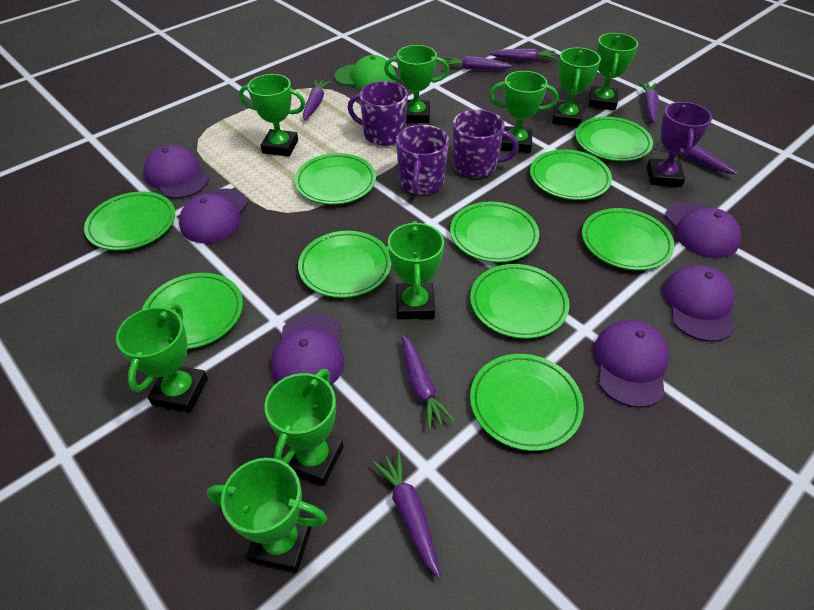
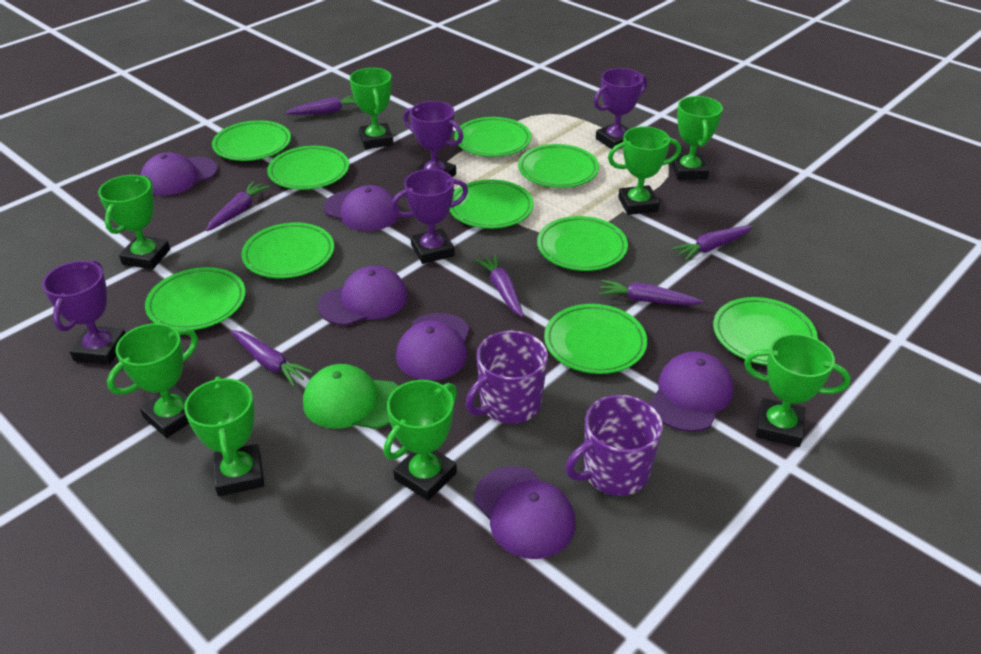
green trophy: [116,303,208,412] [207,458,327,572] [239,74,305,157] [264,369,343,486] [384,45,449,123] [388,221,444,319] [489,71,559,153] [552,47,601,127] [588,33,638,111] = 9 -> [98,175,170,270] [107,323,198,438] [184,376,264,496] [350,68,393,149] [384,380,457,501] [608,126,681,215] [672,96,723,180] [744,334,851,447] = 8
purple carrot: [303,80,331,120] [372,451,441,579] [401,335,455,430] [443,56,513,70] [489,48,557,62] [639,82,659,123] [657,141,737,174] = 7 -> [206,181,270,231] [231,330,313,386] [285,96,357,115] [475,254,523,317] [599,280,703,305] [672,226,753,261] = 6
purple mug: [347,81,408,146] [396,125,449,195] [453,109,519,178] = 3 -> [466,331,548,424] [565,395,663,496] = 2
purple trophy: [647,102,712,187] = 1 -> [42,260,126,365] [391,169,468,264] [403,101,463,177] [594,68,647,149] = 4

